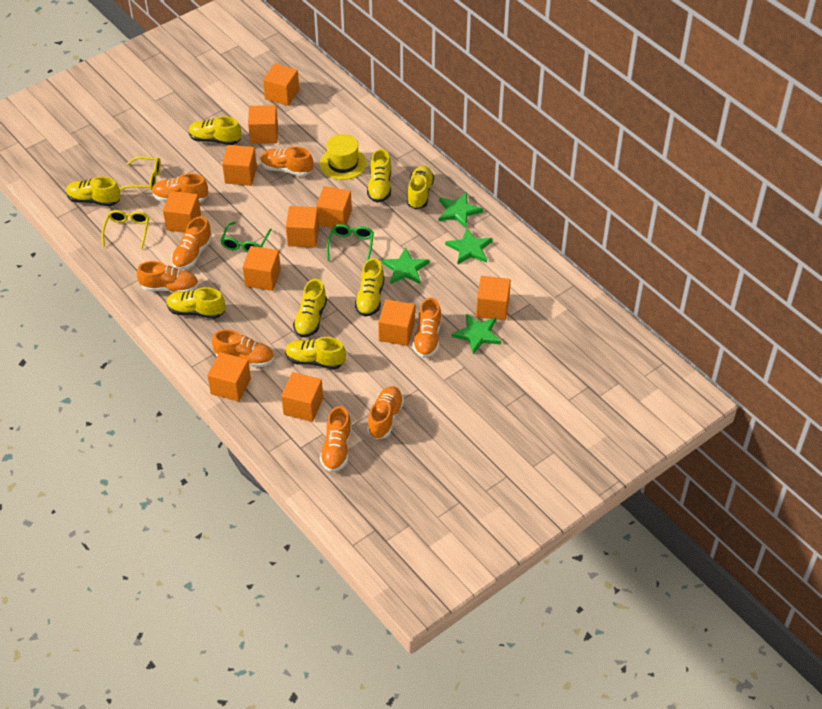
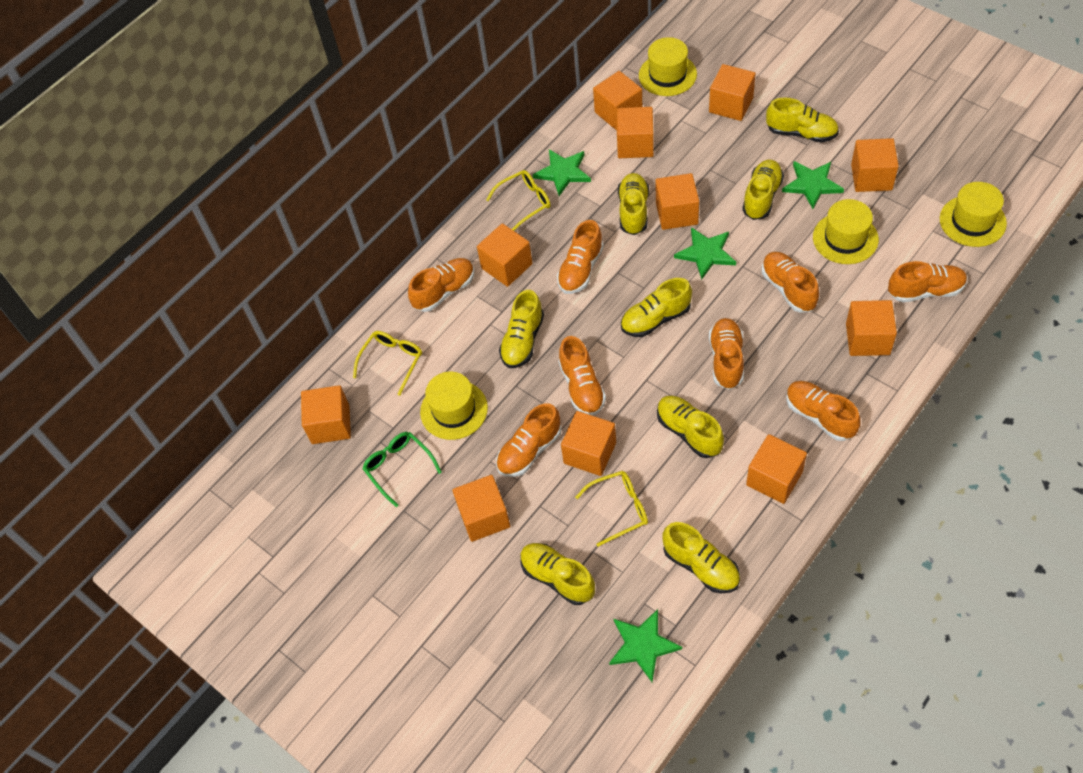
green glasses: [220,222,272,253] [326,224,374,261] = 2 -> [362,432,442,507] = 1
yellow glasses: [101,210,149,249] [119,156,161,190] = 2 -> [353,331,422,396] [486,170,551,231] [575,471,648,547] = 3
yellow hat: [320,134,367,180] = 1 -> [420,372,488,440] [639,37,697,96] [813,199,879,264] [940,182,1007,247] = 4

